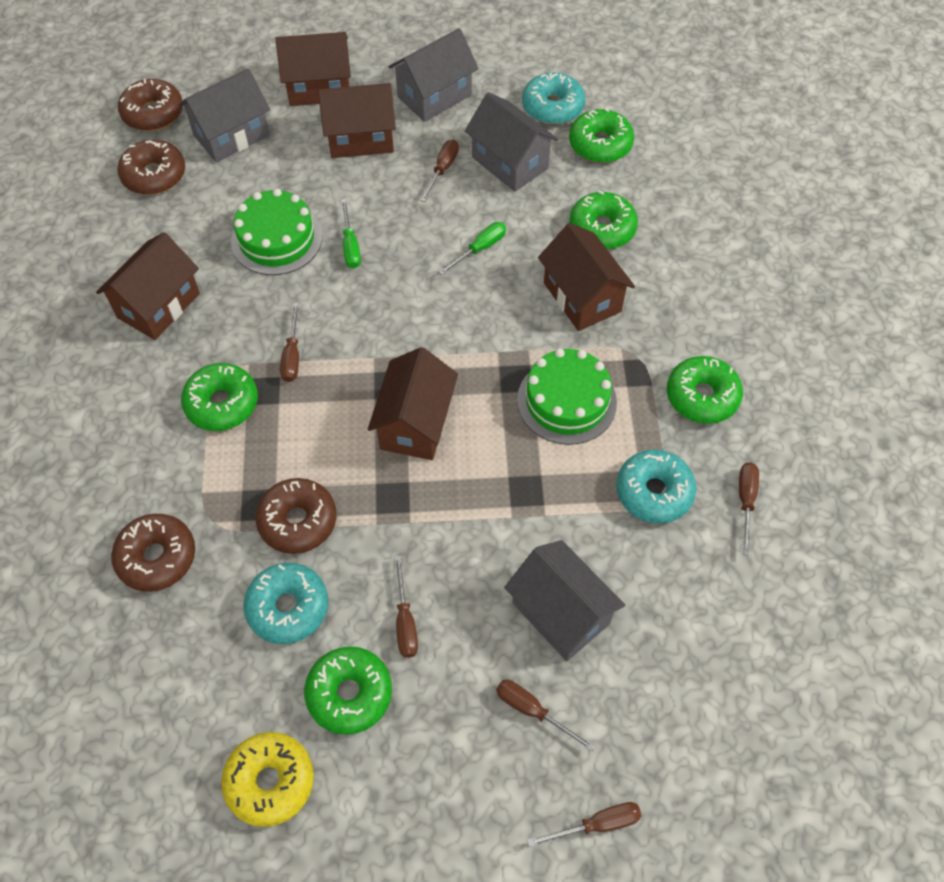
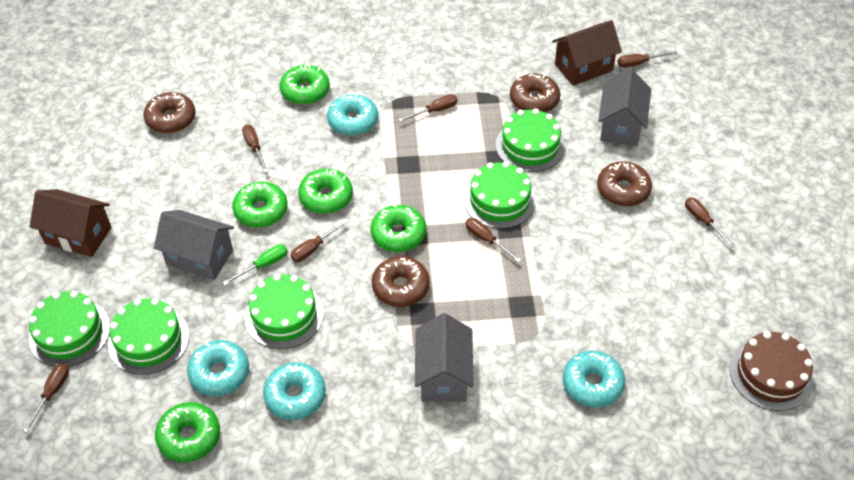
brown cake: none = 0 -> [730,331,813,411] = 1
brown house: [96,232,200,340] [275,32,351,106] [318,83,396,158] [368,347,458,460] [538,223,635,331] = 5 -> [29,189,112,257] [552,20,622,86] = 2
brown screwdriver: [280,303,299,382] [395,556,418,658] [420,139,459,202] [496,680,595,751] [527,802,641,847] [739,462,759,556] = 6 -> [23,363,69,433] [242,124,269,172] [290,219,349,262] [399,94,457,122] [466,218,521,262] [618,51,678,68] [685,197,735,248] = 7
green cake: [231,188,322,275] [517,348,617,445] = 2 -> [29,291,110,367] [108,298,189,375] [245,274,324,349] [464,162,536,229] [496,109,565,172] = 5
green screwdriver: [341,199,361,268] [438,222,506,275] = 2 -> [223,244,288,285] = 1
grey house: [178,68,270,162] [389,28,479,122] [465,92,558,192] [504,540,625,661] = 4 -> [154,210,234,280] [415,313,474,402] [598,68,651,146] = 3
turquoise donut: [243,563,328,644] [522,73,585,124] [616,450,697,523] = 3 -> [187,340,249,396] [263,362,326,420] [327,94,378,136] [563,351,625,408] = 4
yellow donut: [221,732,314,827] = 1 -> none = 0

